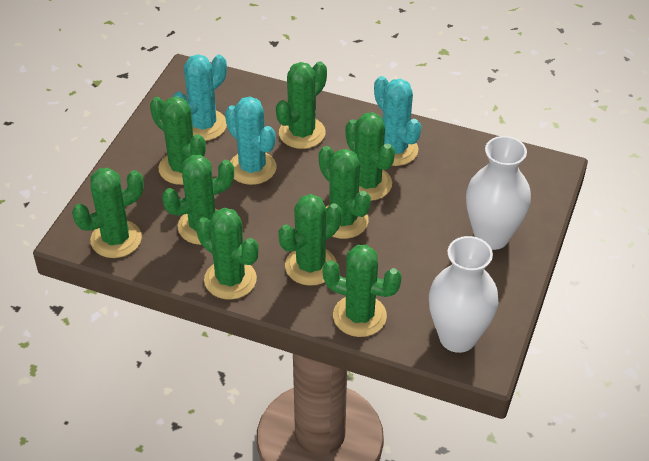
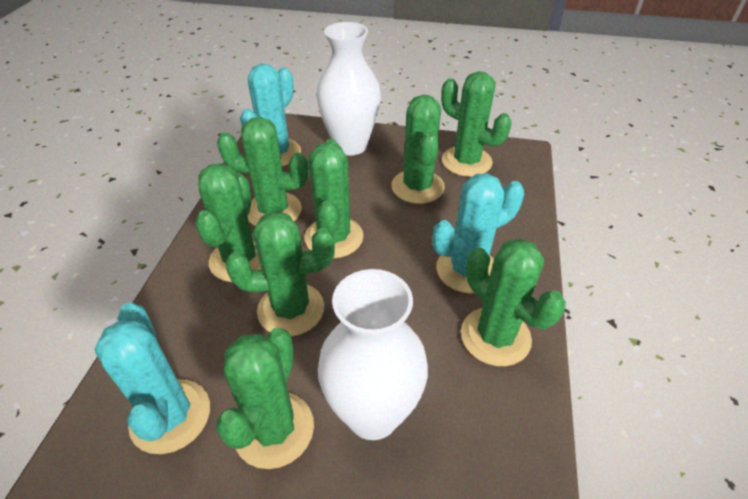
green cactus: [72,168,144,258] [150,96,206,185] [162,155,234,245] [196,208,259,300] [276,61,327,149] [278,194,342,286] [319,146,371,239] [322,245,402,337] [345,112,395,201] = 9 -> [195,163,261,282] [216,328,314,469] [217,117,309,226] [226,212,335,336] [305,139,364,258] [391,95,445,204] [441,71,512,177] [461,238,566,366] = 8

